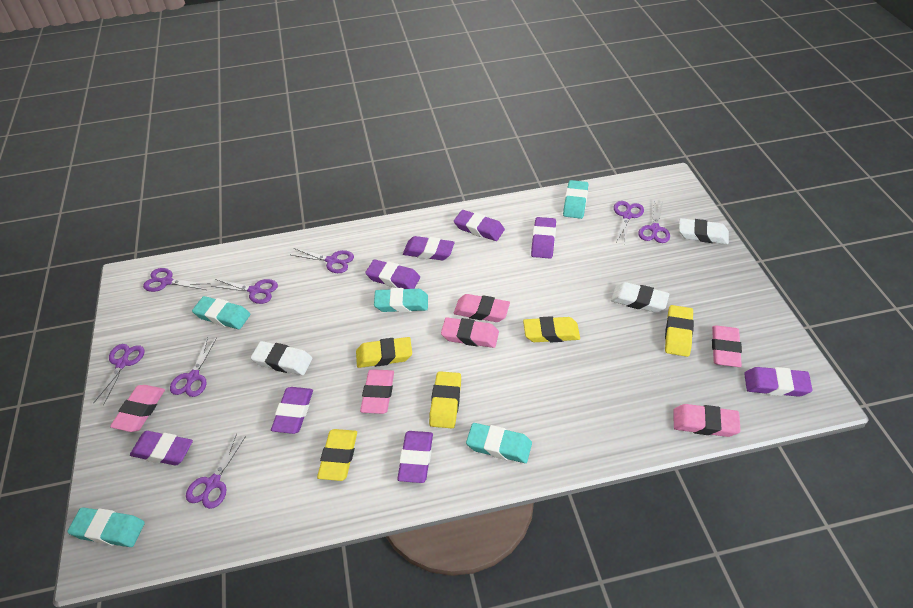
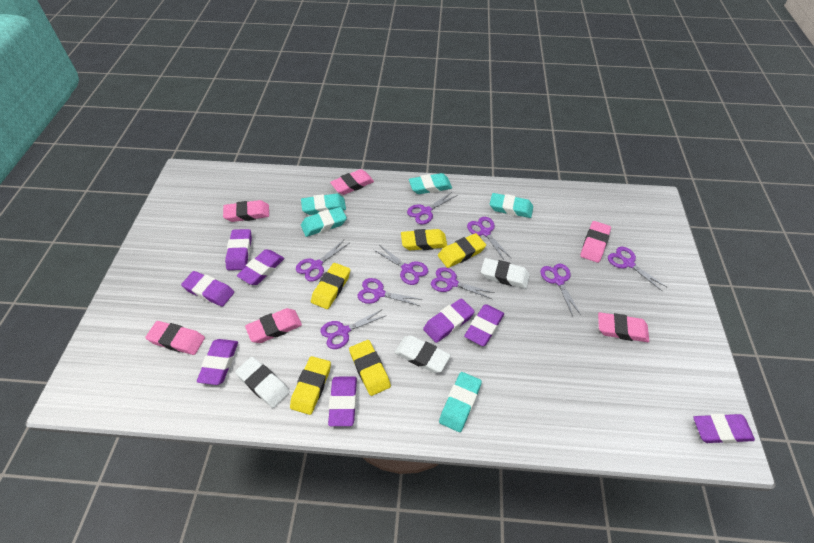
purple scissors: [93,344,144,405] [143,268,210,292] [170,337,217,397] [186,433,246,509] [211,279,278,304] [292,248,354,273] [614,201,644,242] [638,200,670,243] = 8 -> [296,240,349,282] [321,309,387,349] [358,278,423,306] [374,245,428,285] [407,192,458,224] [431,267,494,299] [467,217,511,261] [540,264,581,316] [608,247,667,292] = 9

